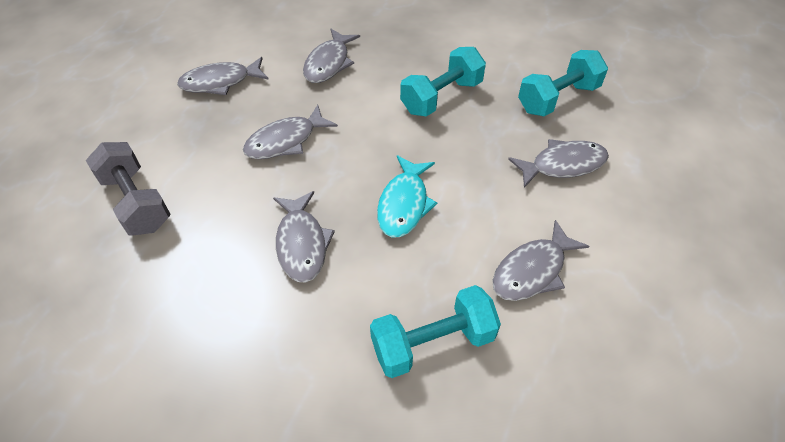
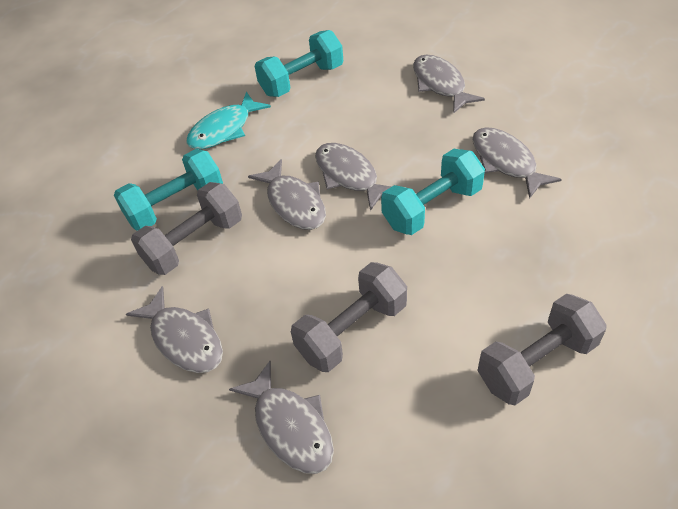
grey dumbbell: [86,142,170,236] = 1 -> [131,182,242,275] [291,262,407,372] [477,294,606,405] = 3

